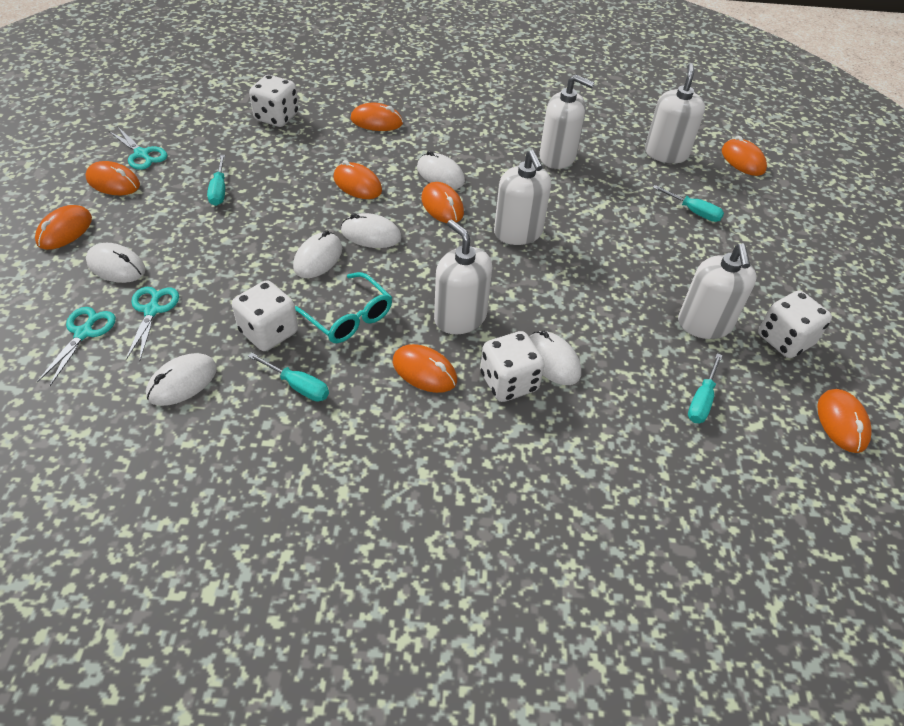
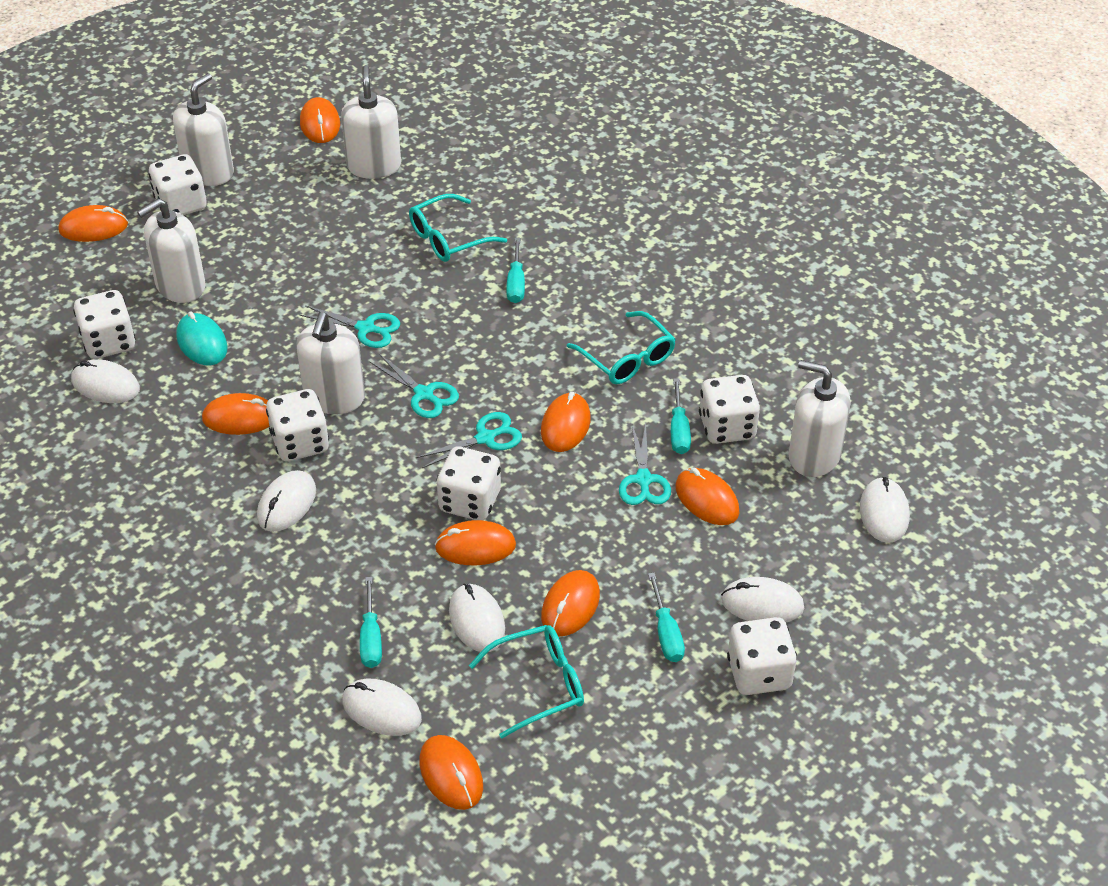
turquoise glasses: [295,272,392,343] = 1 -> [409,194,507,262] [469,625,584,738] [567,311,676,384] = 3
turquoise mouse: none = 0 -> [176,311,228,366] = 1
turquoise scissors: [37,307,116,386] [109,126,167,170] [126,287,179,360] = 3 -> [300,305,400,348] [369,354,459,418] [416,412,522,468] [619,423,671,505] = 4
white dice: [232,280,298,351] [249,75,299,127] [480,331,545,402] [758,291,832,358] = 4 -> [73,290,136,359] [149,154,207,215] [266,389,329,462] [437,446,501,520] [699,375,760,444] [727,617,797,695] = 6

